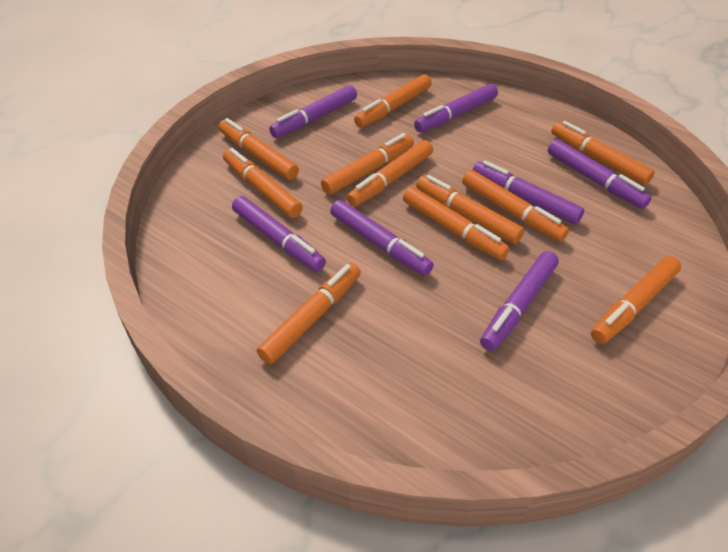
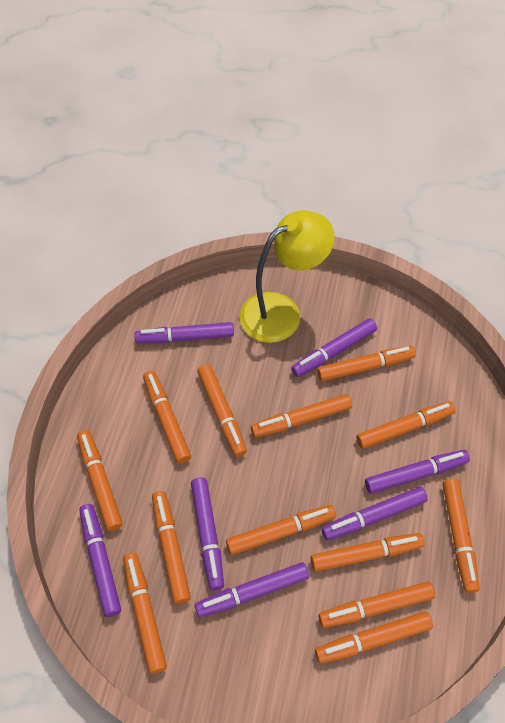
orange marker: [218,118,299,180] [223,148,303,218] [257,263,361,364] [321,133,414,195] [347,140,433,207] [354,74,432,128] [403,187,510,260] [416,175,524,244] [462,170,569,242] [551,121,655,185] [591,256,681,344] = 11 -> [77,430,123,531] [123,553,167,674] [143,371,191,464] [152,491,191,604] [197,364,247,457] [226,505,336,555] [251,394,352,438] [311,533,425,572] [315,611,433,664] [317,346,416,382] [319,581,435,628] [356,401,456,449] [443,479,480,593] = 13
yellow lamp: none = 0 -> [240,210,335,343] = 1

